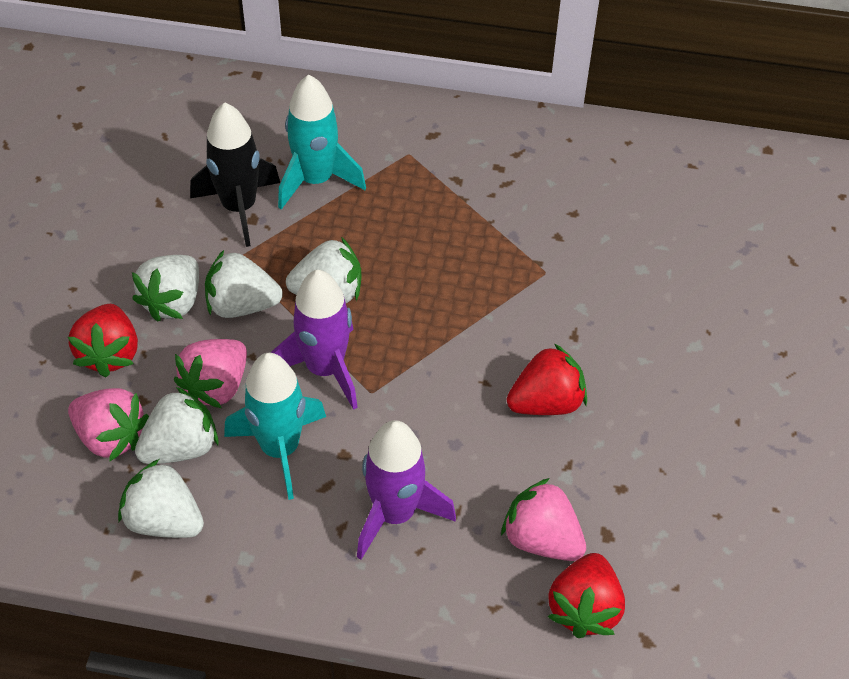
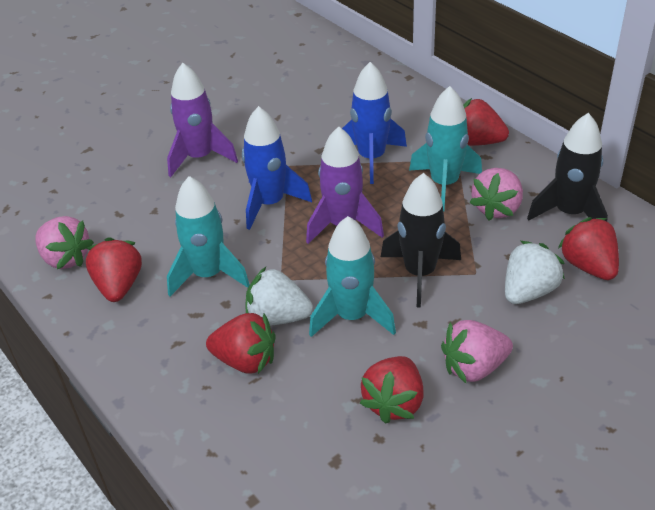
black rocket: [190,102,280,247] = 1 -> [381,173,461,308] [527,113,608,222] = 2
blue rocket: none = 0 -> [242,106,312,230] [342,62,407,184] = 2
red strawberry: [68,304,138,377] [507,343,587,415] [548,553,625,638] = 3 -> [86,237,142,302] [206,313,275,374] [360,356,424,424] [463,98,509,146] [558,217,619,280] = 5
turquoise rocket: [224,353,326,500] [278,75,366,210] = 2 -> [167,176,250,296] [309,216,396,337] [409,86,482,212] = 3
white strawberry: [118,459,204,538] [132,255,199,322] [135,387,218,464] [205,250,283,318] [286,237,362,303] = 5 -> [245,267,313,326] [505,241,565,304] = 2

